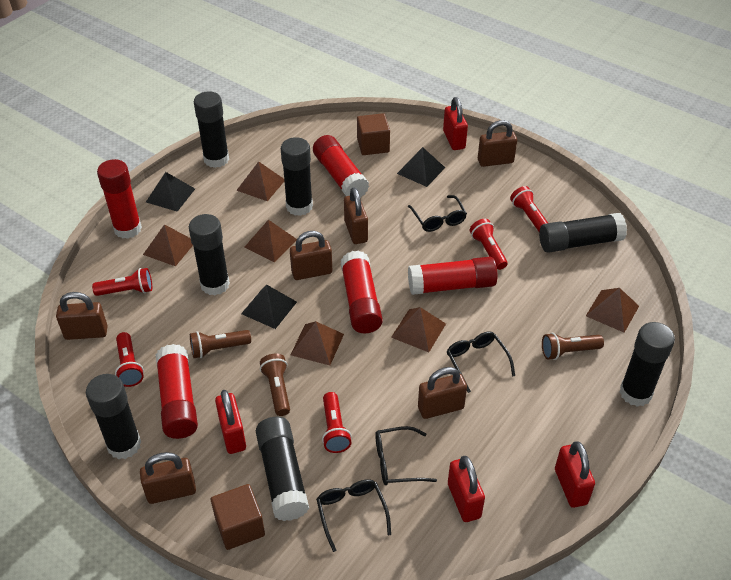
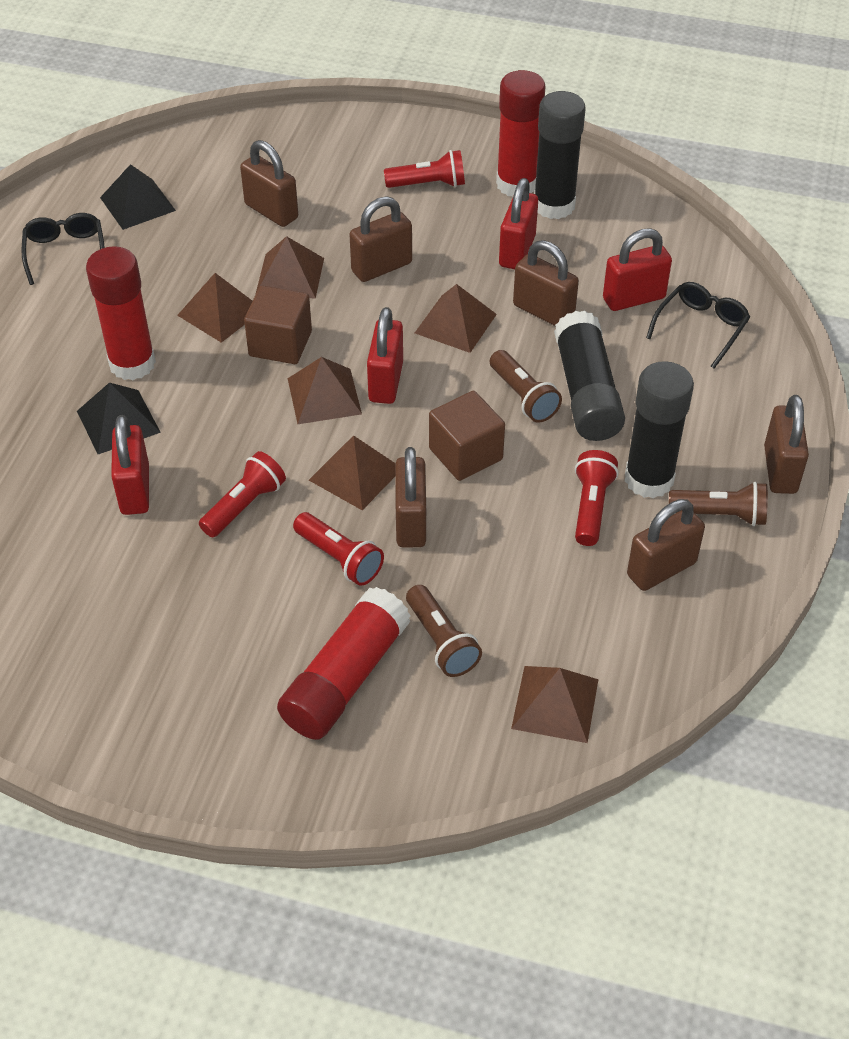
black glasses: [316,479,391,552] [375,426,437,485] [408,195,467,232] [447,332,515,393] = 4 -> [22,213,105,285] [646,282,750,369] = 2
black glue stick: [86,374,141,459] [189,214,230,295] [194,91,229,168] [256,417,309,521] [281,137,313,216] [539,213,627,253] [620,322,675,407] = 7 -> [534,91,586,219] [554,310,625,441] [625,361,694,499] = 3
black pyramid: [146,172,195,212] [241,284,297,329] [397,147,445,187] = 3 -> [77,383,161,454] [100,164,176,230] = 2
red flashlight: [92,268,152,296] [115,332,144,387] [322,392,352,453] [470,219,508,270] [510,186,548,232] = 5 -> [199,451,286,538] [293,512,384,586] [384,150,465,188] [575,450,619,546] = 4
red glue stick: [97,159,142,239] [155,344,198,439] [313,135,369,198] [340,251,383,334] [408,257,497,295] = 5 -> [86,246,156,380] [277,587,411,740] [496,70,545,196] = 3

